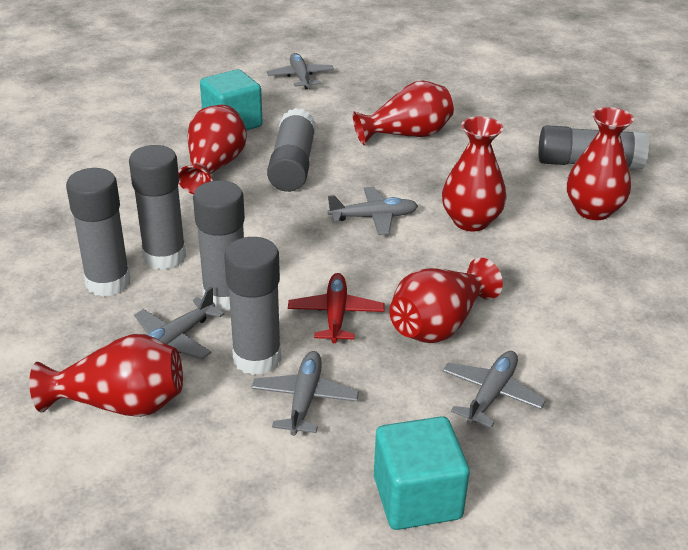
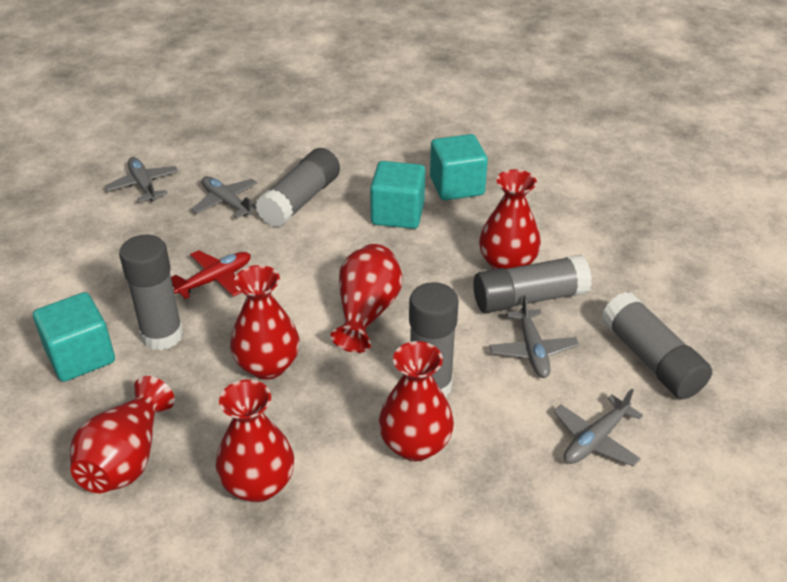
grey glue stick: [66,168,131,297] [129,145,186,270] [193,180,245,311] [224,237,281,375] [267,108,316,192] [538,125,649,169] = 6 -> [119,235,183,350] [255,148,340,228] [409,282,459,398] [473,255,592,313] [601,292,712,399] = 5
grey plane: [134,287,224,359] [251,351,359,436] [267,53,334,90] [328,187,418,235] [443,351,546,428] = 5 -> [105,157,179,202] [192,176,258,219] [489,295,579,378] [554,389,643,466] = 4
turquoise cube: [200,69,262,131] [374,416,470,530] = 2 -> [33,292,115,382] [370,161,425,229] [430,134,488,200] = 3

